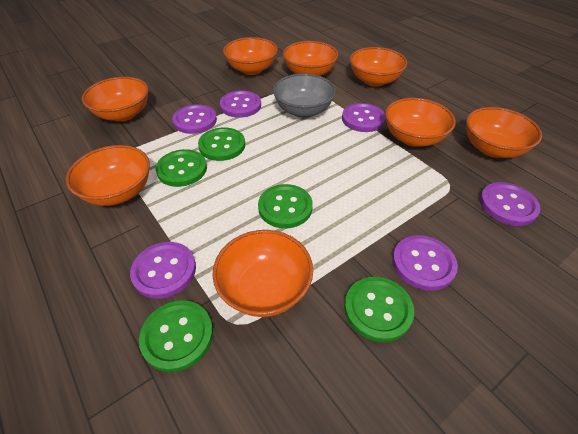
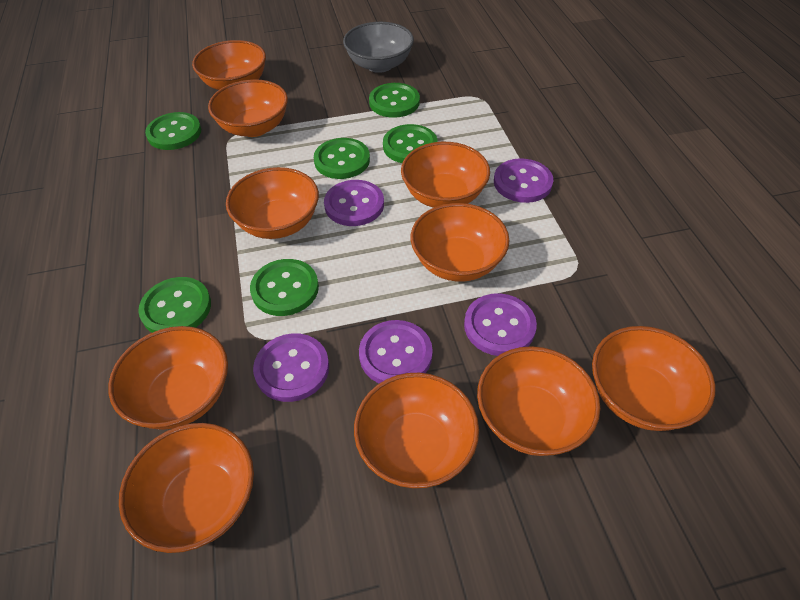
green button: [139,300,213,372] [156,149,207,187] [198,127,245,161] [258,184,313,228] [344,277,414,342] = 5 -> [138,277,211,333] [145,112,201,150] [250,259,319,316] [314,138,370,179] [369,83,420,118] [383,124,438,163] = 6
orange bowl: [66,145,150,206] [82,77,149,122] [212,230,313,317] [223,37,278,75] [283,41,338,76] [350,47,407,87] [385,98,456,147] [466,107,542,158] = 8 -> [108,326,228,430] [119,423,254,553] [192,40,266,90] [208,79,288,137] [226,167,319,239] [354,373,479,488] [401,142,490,208] [411,203,510,282] [477,346,600,456] [592,326,715,431] = 10
purple button: [130,242,196,299] [172,104,217,134] [220,90,261,118] [342,103,386,132] [392,235,458,291] [480,182,540,226] = 6 -> [253,333,329,402] [324,180,384,226] [359,320,433,384] [464,293,537,356] [494,158,554,203] = 5

